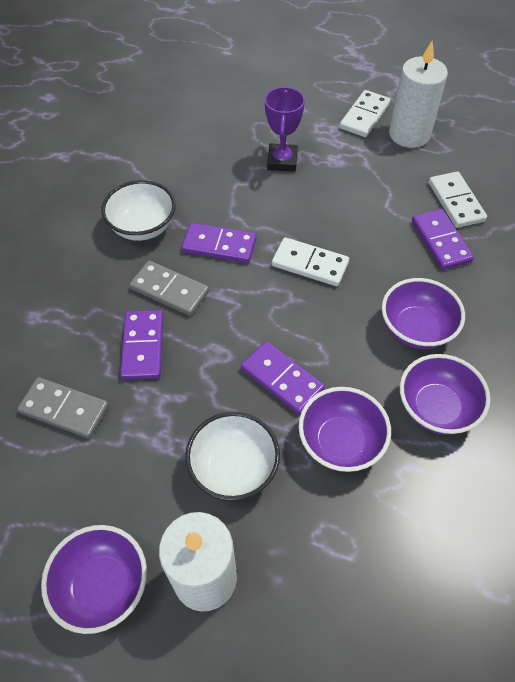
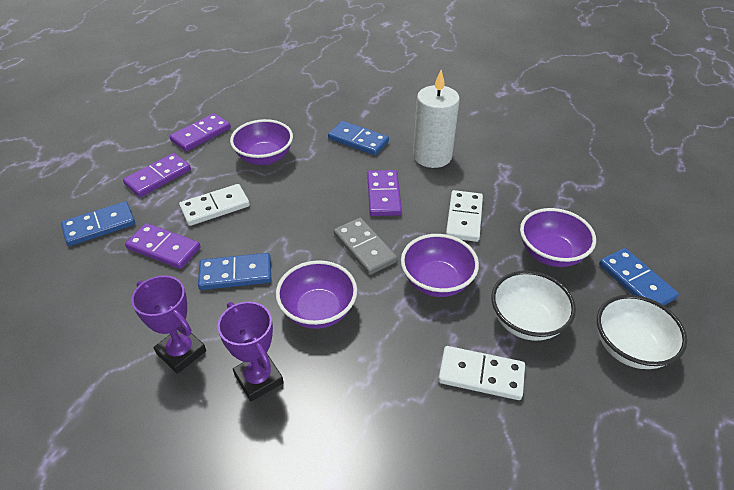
blue domino: none = 0 -> [61,201,135,246] [198,253,271,290] [328,121,389,155] [599,248,679,306] = 4
grey domino: [17,377,109,439] [129,261,209,316] = 2 -> [334,218,397,275] = 1
purple trophy: [265,86,305,172] = 1 -> [131,275,206,374] [217,302,284,401] = 2
white candle: [159,512,237,612] [389,41,448,148] = 2 -> [413,70,460,168] = 1

